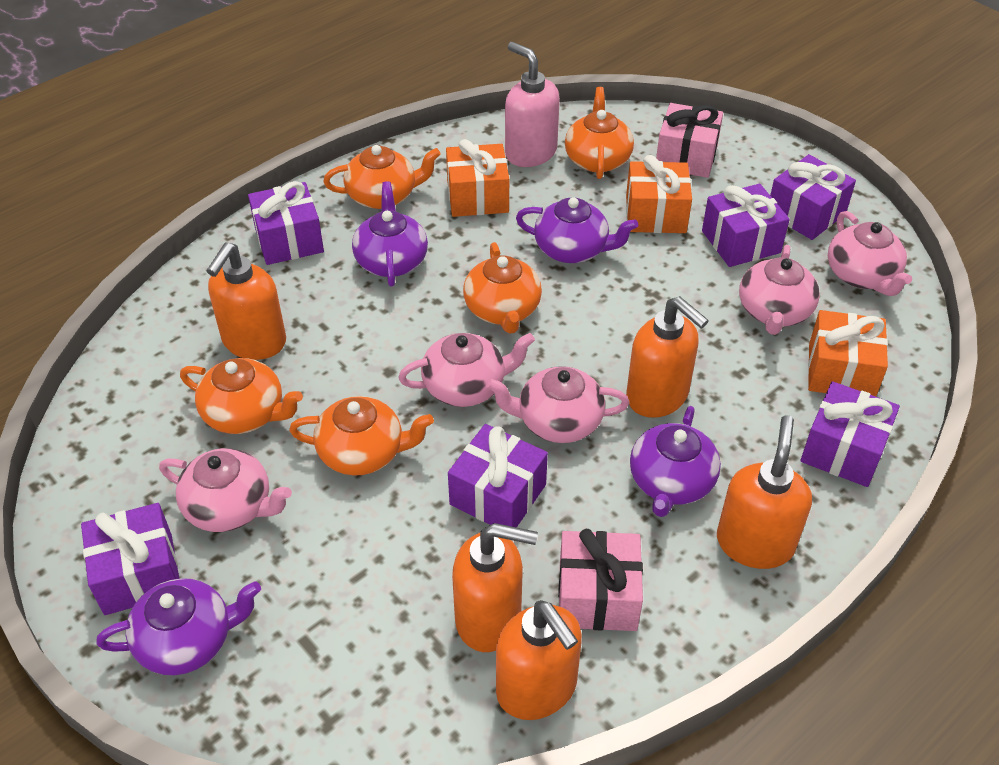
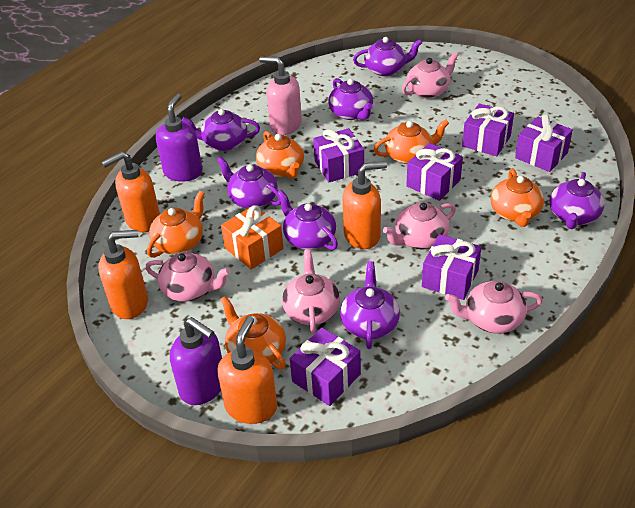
orange gift: [446,139,509,217] [626,155,692,233] [808,310,888,396] = 3 -> [221,205,284,269] = 1
orange soap dispenser: [206,243,286,360] [452,523,538,652] [496,600,582,720] [626,296,709,418] [717,415,812,569] = 5 -> [98,230,148,319] [102,151,160,232] [217,316,277,424] [343,161,387,249] = 4
pink gift: [558,529,643,631] [656,103,723,178] = 2 -> none = 0
purple soap dispenser: none = 0 -> [156,94,203,182] [170,317,222,405] = 2
purple teapot: [96,578,261,675] [352,181,428,286] [516,197,638,263] [630,406,721,517] = 4 -> [181,109,260,151] [217,156,281,209] [277,190,338,250] [328,78,373,120] [340,261,400,349] [353,37,422,76] [549,172,605,229] = 7

